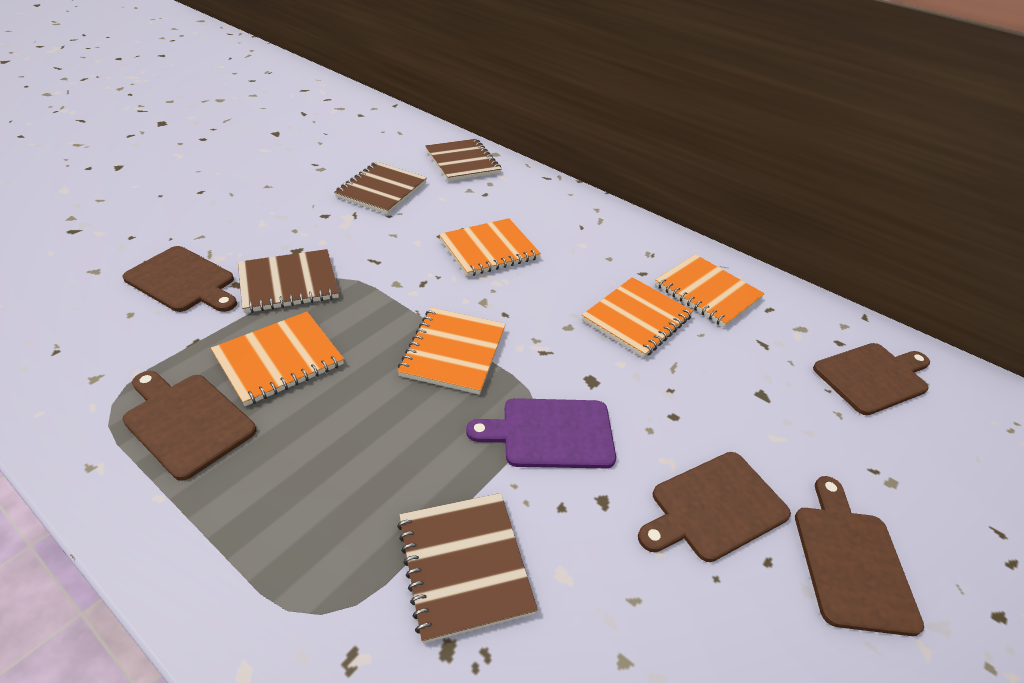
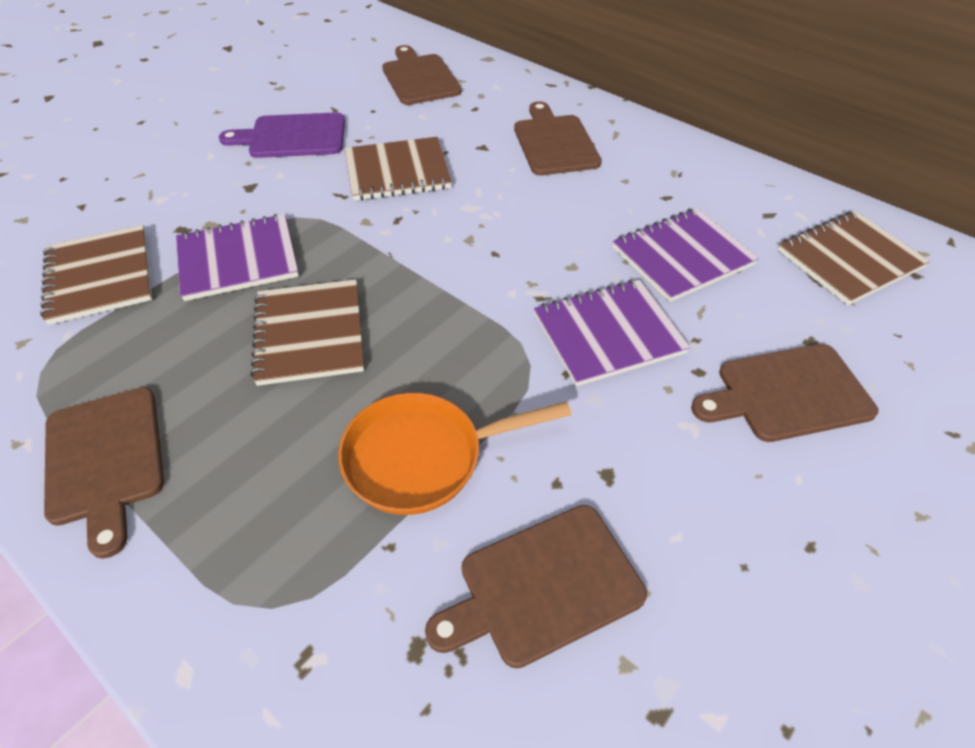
orange notebook: [211,312,344,406] [398,308,506,395] [439,218,541,277] [582,277,693,358] [655,254,765,327] = 5 -> none = 0
orange pan: none = 0 -> [338,393,572,515] = 1
purple notebook: none = 0 -> [176,214,299,301] [534,280,690,386] [613,208,759,302] = 3

